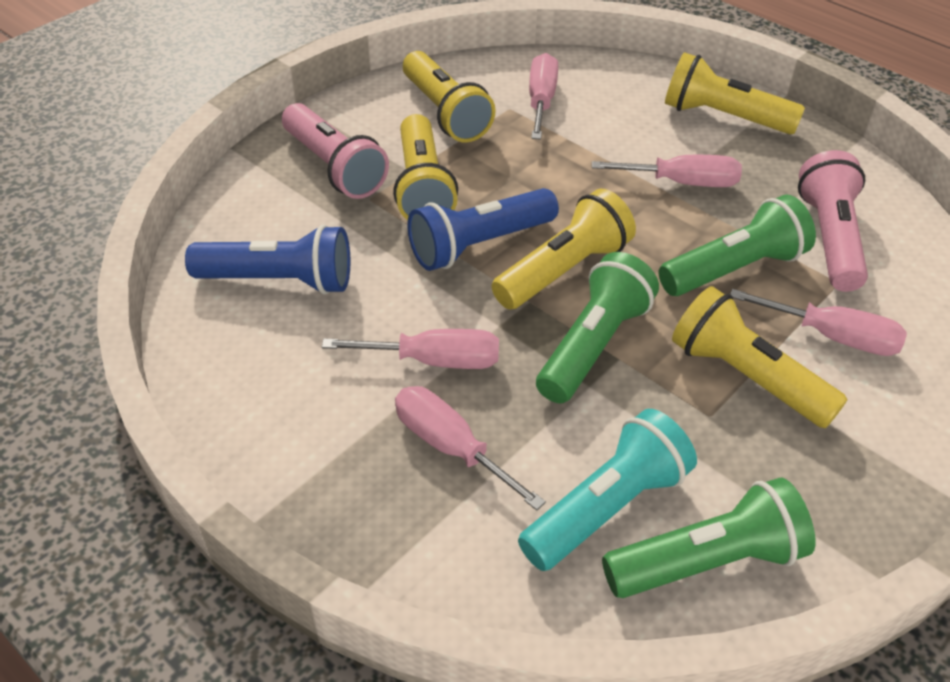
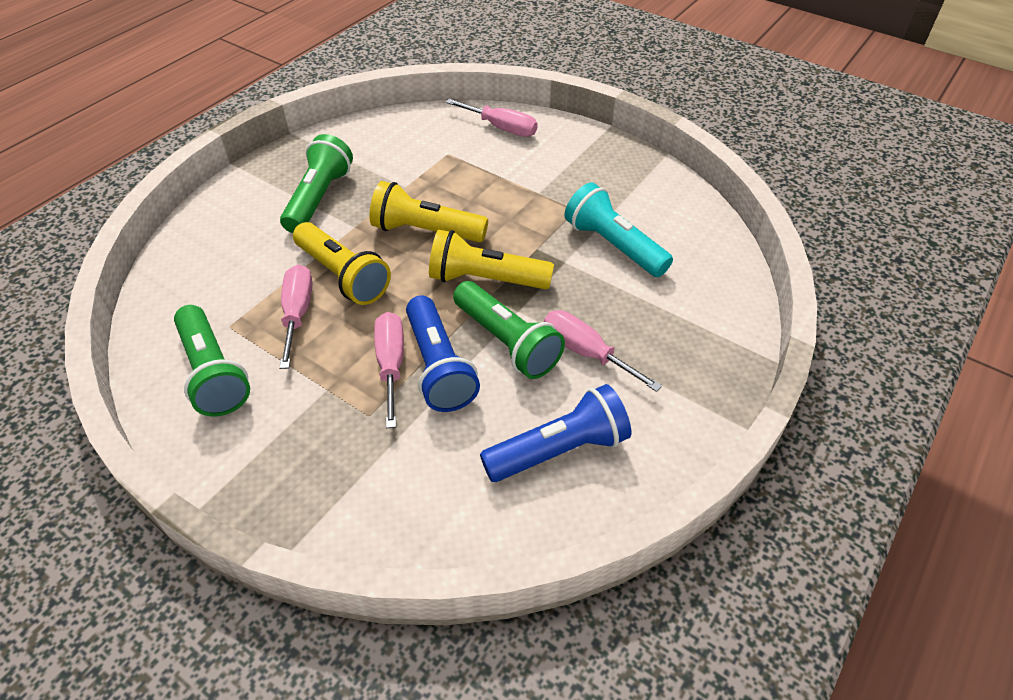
pink flashlight: [282,103,389,199] [798,150,868,292] = 2 -> none = 0
pink screwdriver: [322,329,499,369] [395,386,546,510] [529,53,558,140] [592,155,742,187] [730,289,907,356] = 5 -> [279,264,313,369] [374,312,404,428] [446,99,538,137] [544,310,662,392] = 4
yellow flashlight: [393,114,458,220] [403,51,496,143] [492,189,636,309] [665,52,805,134] [672,286,848,428] = 5 -> [293,222,391,305] [369,181,488,242] [429,230,554,289] = 3

